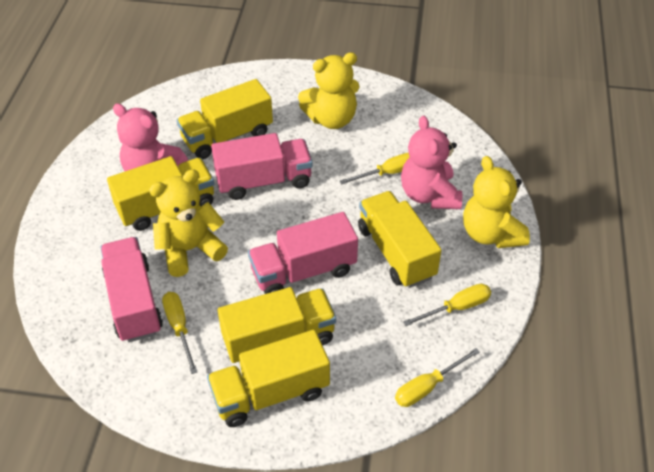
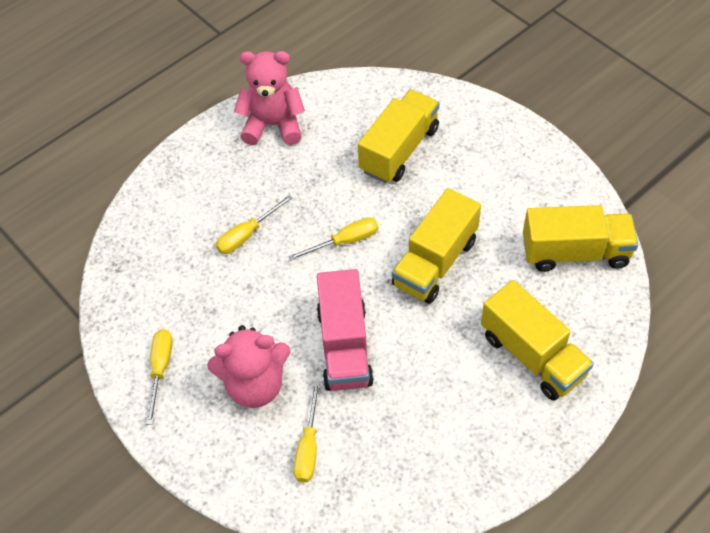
pink truck: [100,237,163,342] [211,133,313,200] [248,212,358,294] = 3 -> [317,269,374,391] = 1
yellow teddy bear: [149,169,228,277] [298,52,360,129] [463,156,530,248] = 3 -> none = 0
yellow truck: [107,156,214,231] [177,79,273,159] [207,330,330,427] [218,287,336,363] [358,191,442,288] = 5 -> [358,90,440,183] [392,188,481,304] [481,280,594,400] [523,205,638,272] = 4

